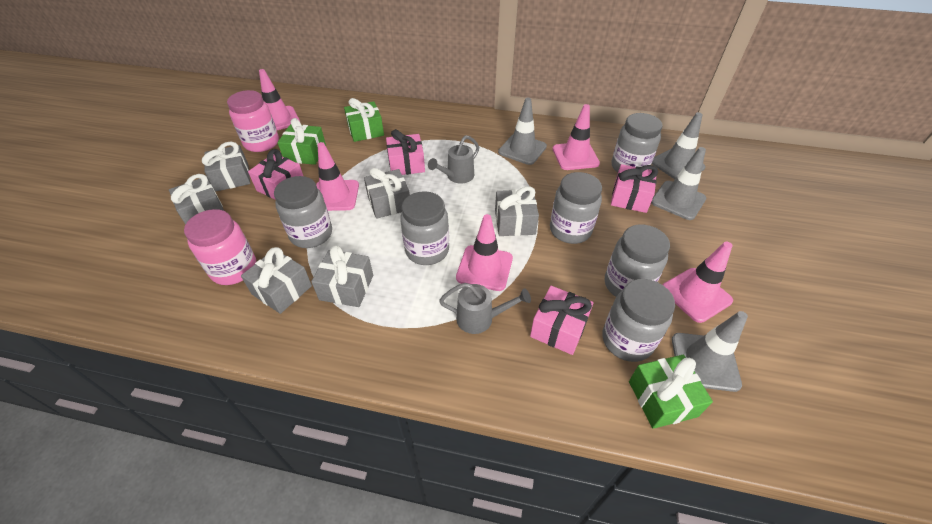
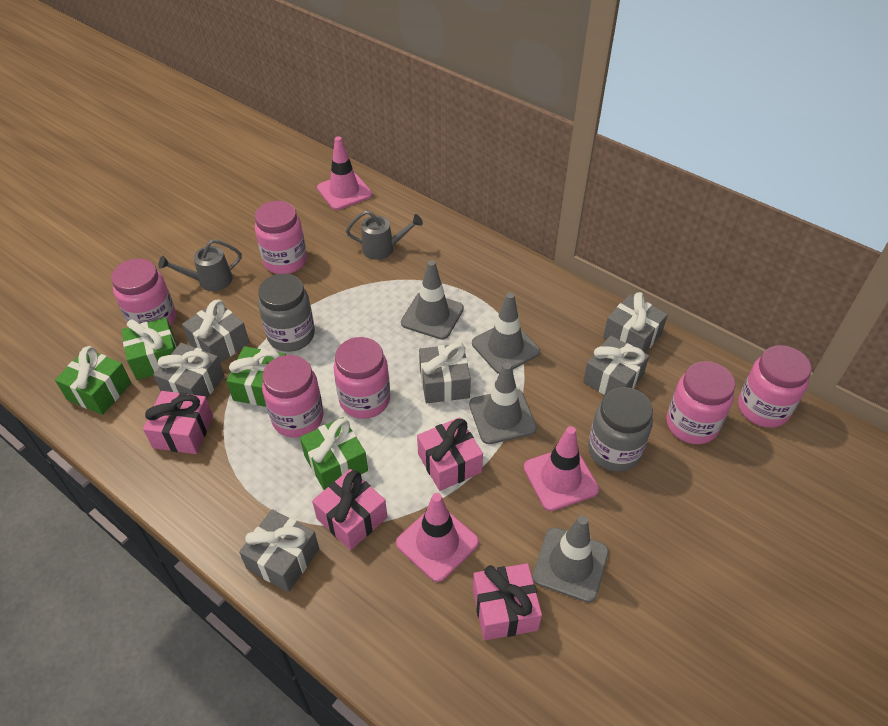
green gift: [278,118,326,165] [344,98,384,142] [629,355,713,429] = 3 -> [55,346,131,415] [121,318,177,380] [226,346,286,407] [300,417,368,490] = 4
grey jar: [274,176,332,248] [400,191,449,265] [550,172,602,244] [602,279,675,362] [605,224,670,297] [611,113,663,173] = 6 -> [258,274,315,352] [588,387,653,472] = 2
pink jar: [184,209,256,285] [227,90,279,152] = 2 -> [111,258,176,326] [255,201,307,274] [262,355,324,438] [334,337,390,419] [666,361,736,444] [738,345,812,428] = 6
pink traffic cone: [259,69,300,130] [316,142,359,211] [456,214,513,291] [553,104,600,170] [663,242,733,323] = 5 -> [317,136,372,210] [396,493,479,582] [524,426,599,511] = 3

